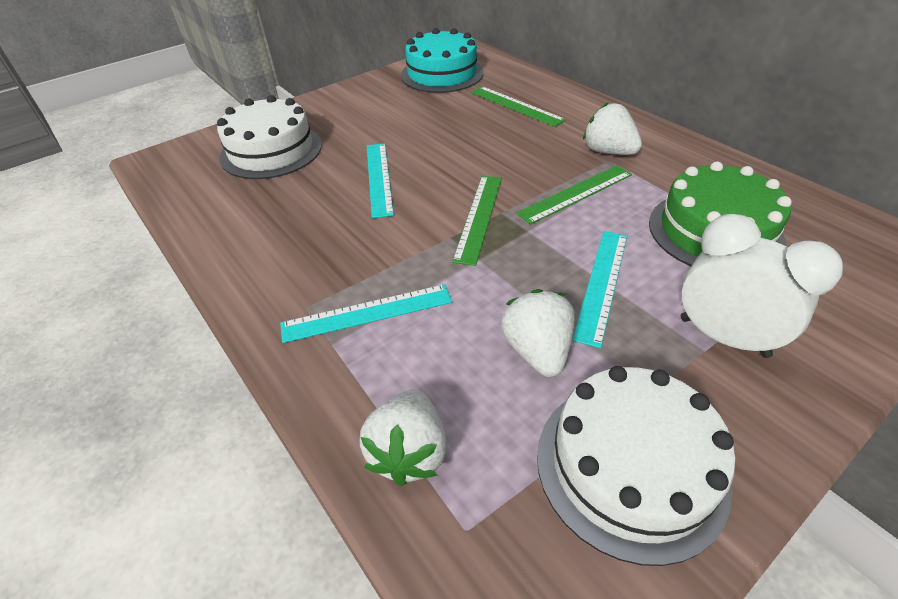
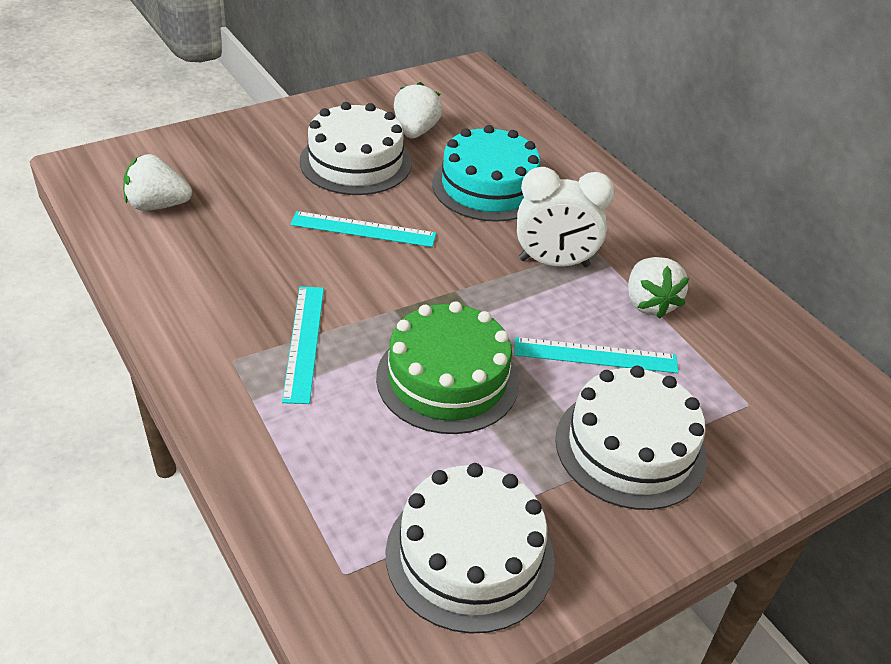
green ruler: [452,176,502,266] [471,86,566,127] [516,165,632,225] = 3 -> none = 0
white cake: [217,95,322,179] [537,366,736,566] = 2 -> [300,102,412,195] [385,463,555,634] [555,366,707,510] = 3

